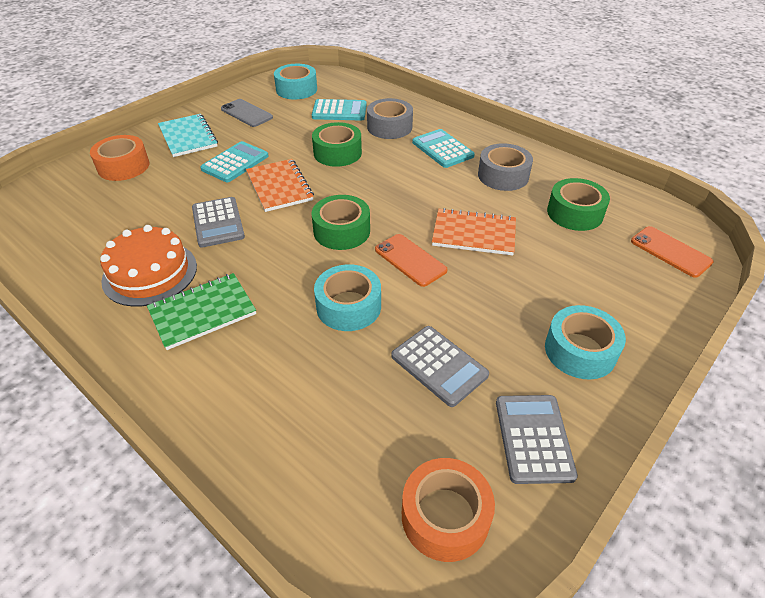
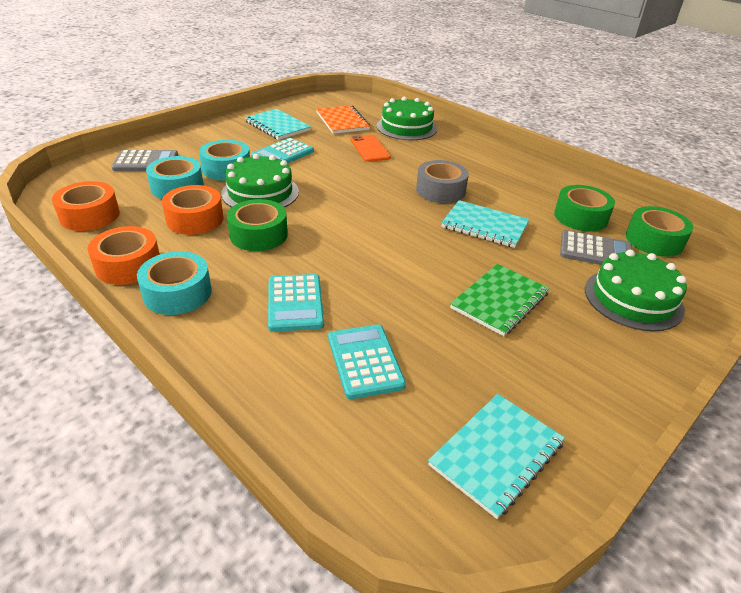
green cake: none = 0 -> [221,154,299,207] [376,97,437,140] [585,250,687,331] = 3
grey calculator: [192,197,245,248] [391,326,489,407] [496,395,578,484] = 3 -> [111,150,178,171] [560,230,632,265] = 2
grey phone: [221,99,273,127] = 1 -> none = 0
grey tape: [367,98,413,139] [478,143,533,191] = 2 -> [416,160,469,203] = 1
orange cake: [100,225,197,307] = 1 -> none = 0
orange notebook: [246,159,314,212] [432,208,516,255] = 2 -> [316,105,370,134] = 1
orange phone: [375,234,448,287] [631,226,714,278] = 2 -> [351,135,391,162] = 1
orange tape: [90,135,150,181] [402,458,495,562] = 2 -> [52,181,120,231] [88,226,160,285] [162,185,224,235] = 3
turquoise notebook: [158,114,218,157] = 1 -> [245,109,311,140] [428,394,565,519] [441,200,530,248] = 3

